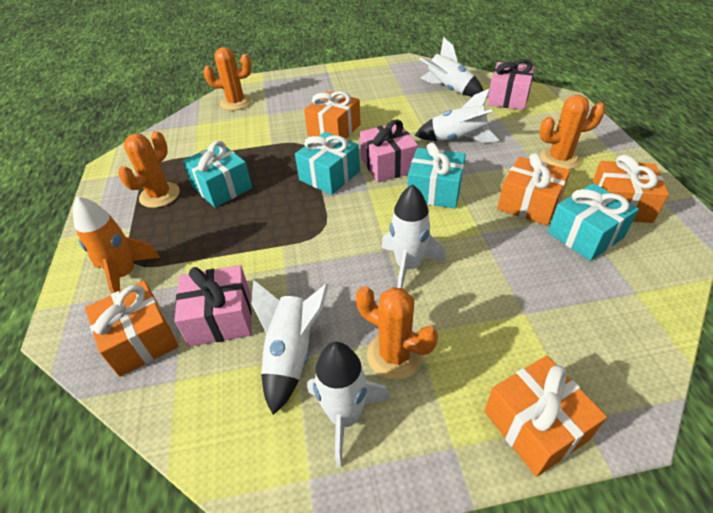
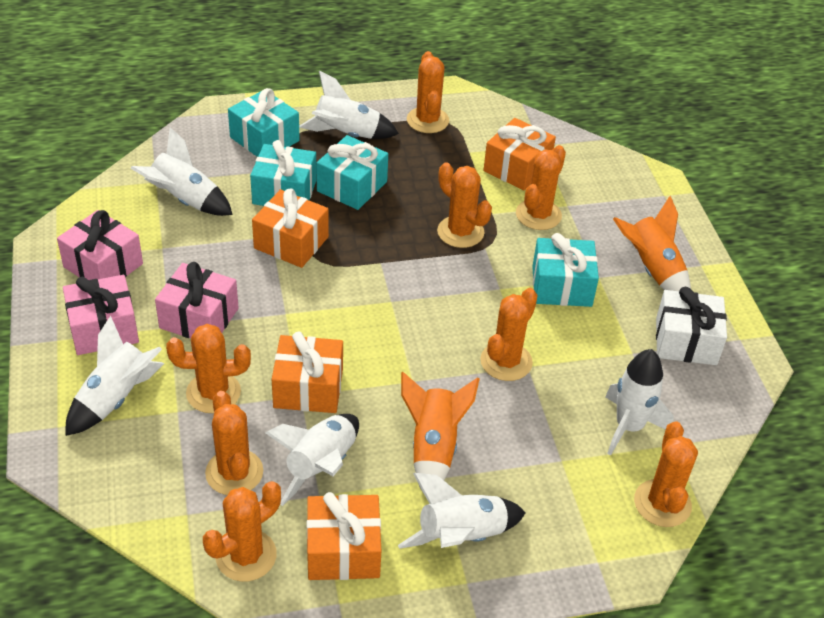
orange cactus: [118,131,180,208] [203,47,252,111] [356,286,438,380] [539,95,605,170] = 4 -> [166,324,251,413] [203,481,281,582] [205,391,263,495] [407,51,449,133] [437,162,492,248] [480,288,538,381] [516,145,566,230] [634,421,698,527] = 8
orange gift: [85,281,178,377] [304,91,361,139] [485,356,607,477] [497,153,571,226] [591,155,669,223] = 5 -> [252,188,329,268] [272,332,343,413] [307,492,381,580] [483,118,556,190] = 4
orange rocket: [73,196,160,293] = 1 -> [401,372,480,494] [613,196,691,291] = 2
white gift: none = 0 -> [656,287,727,365] = 1
white rocket: [251,280,329,415] [307,342,390,467] [381,184,445,288] [415,89,500,143] [419,37,483,97] = 5 -> [65,316,164,436] [131,127,233,216] [265,414,359,506] [299,71,399,139] [398,473,526,549] [605,349,674,456] = 6

